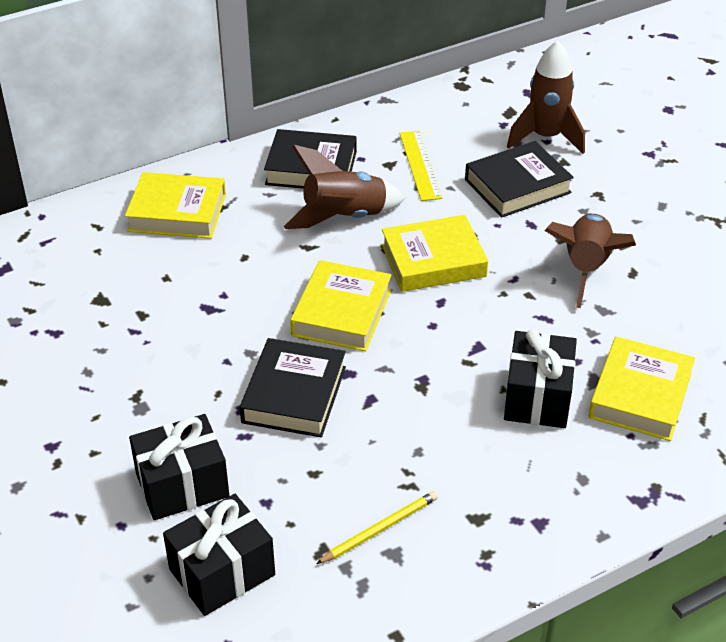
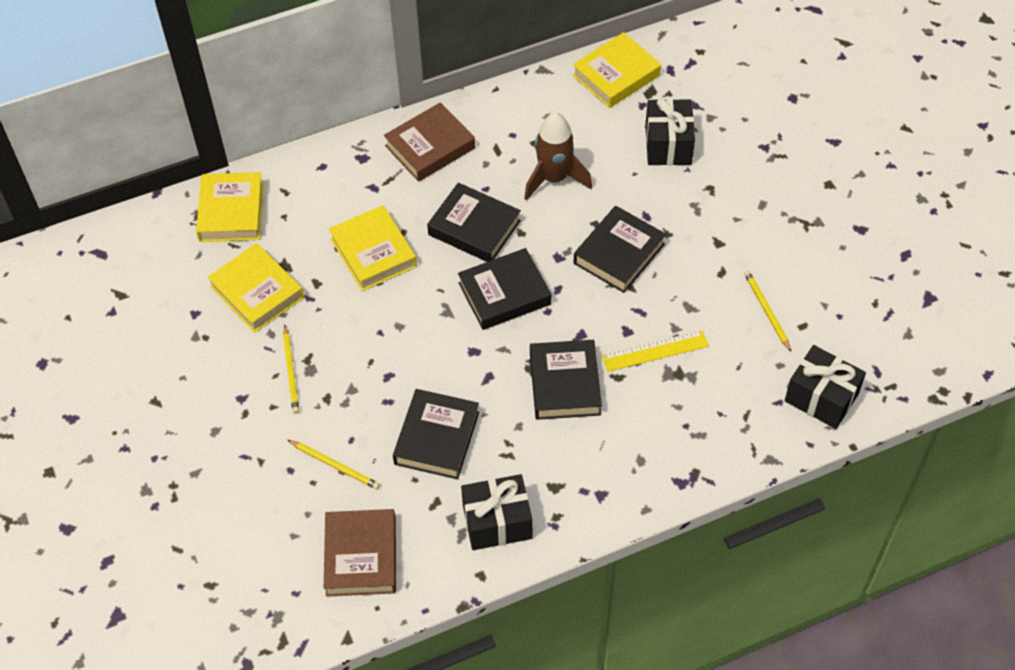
black book: [240,338,346,438] [264,129,357,189] [465,141,574,218] = 3 -> [393,389,479,479] [427,183,521,262] [458,248,551,330] [530,340,602,420] [574,206,666,293] = 5
brown book: none = 0 -> [324,509,396,597] [384,102,475,182] = 2
brown rocket: [284,145,405,229] [507,40,585,154] [545,214,636,308] = 3 -> [524,113,592,201] = 1
yellow pencil: [316,491,438,564] = 1 -> [283,325,299,414] [288,440,380,489] [744,270,791,352] = 3

